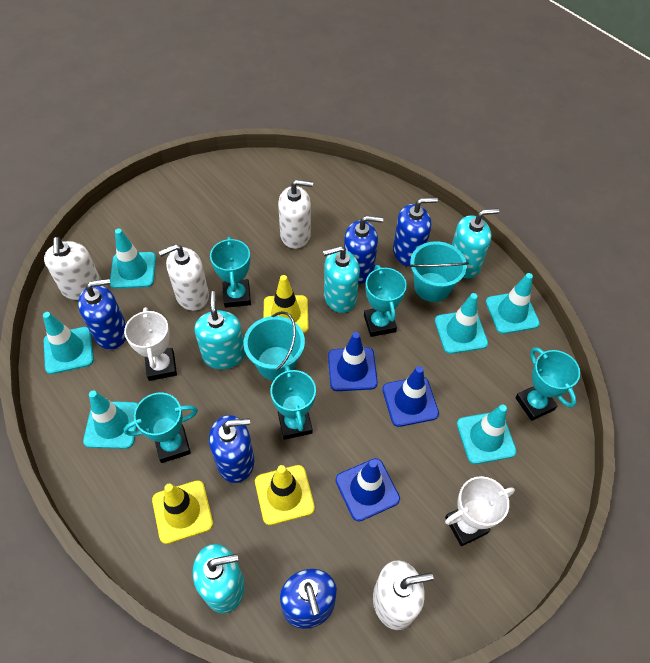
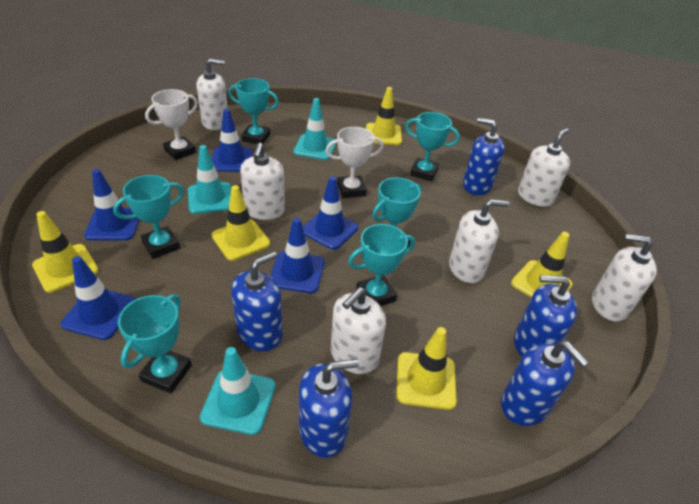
blue traffic cone: [328,332,378,391] [335,458,400,522] [382,366,439,427] = 3 -> [60,256,136,340] [84,169,140,240] [211,109,253,172] [270,218,325,293] [303,176,358,250] = 5
turquoise bucket: [243,311,305,380] [409,241,469,302] = 2 -> none = 0
turquoise soap dispenser: [193,544,244,613] [194,291,245,369] [323,246,360,313] [452,208,499,278] = 4 -> none = 0
turquoise traffic cone: [43,312,94,374] [83,390,138,449] [110,229,156,289] [435,293,488,354] [457,404,517,464] [486,273,540,334] = 6 -> [188,145,231,214] [200,347,275,435] [293,98,336,160] = 3
turquoise trophy: [123,393,198,463] [210,237,251,308] [270,365,316,440] [364,265,407,337] [515,347,580,421] = 5 -> [113,175,184,259] [118,294,192,394] [228,78,279,144] [348,224,415,306] [372,177,421,248] [405,112,460,181] = 6
white soap dispenser: [44,237,101,300] [159,244,209,311] [278,180,313,249] [373,561,433,630] = 4 -> [197,58,228,130] [240,143,285,220] [331,287,386,374] [449,199,510,283] [518,128,570,207] [592,234,657,322] = 6
yellow traffic cone: [152,480,213,544] [255,465,315,525] [264,275,309,333] = 3 -> [32,211,99,293] [211,185,270,261] [366,87,402,145] [396,327,457,410] [511,232,573,297] = 5

